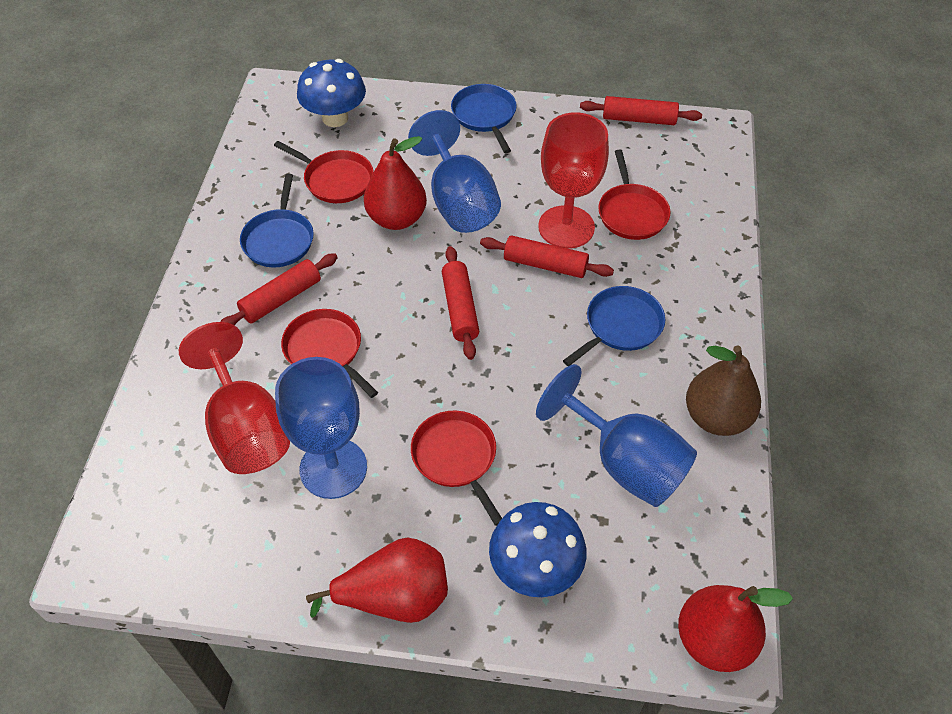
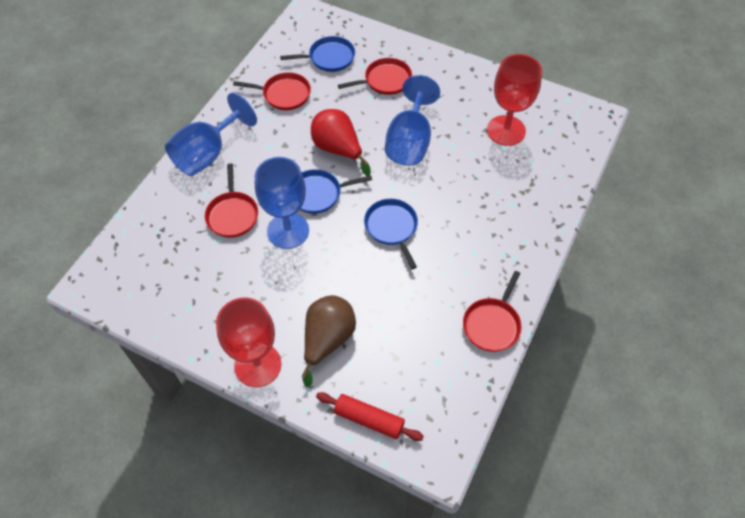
blue mushroom: [297,59,366,127] [489,502,587,597] = 2 -> none = 0
red pear: [306,537,448,623] [364,136,427,230] [678,585,793,672] = 3 -> [311,109,371,176] = 1
red rolling pin: [220,253,338,325] [442,246,479,360] [480,235,614,278] [580,96,702,125] = 4 -> [316,392,424,441] = 1

